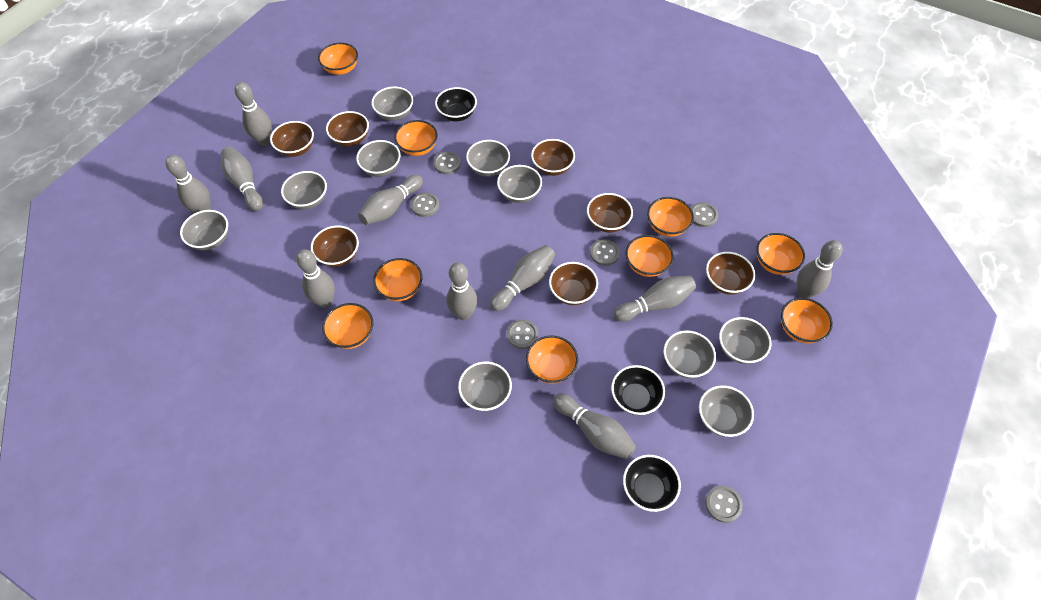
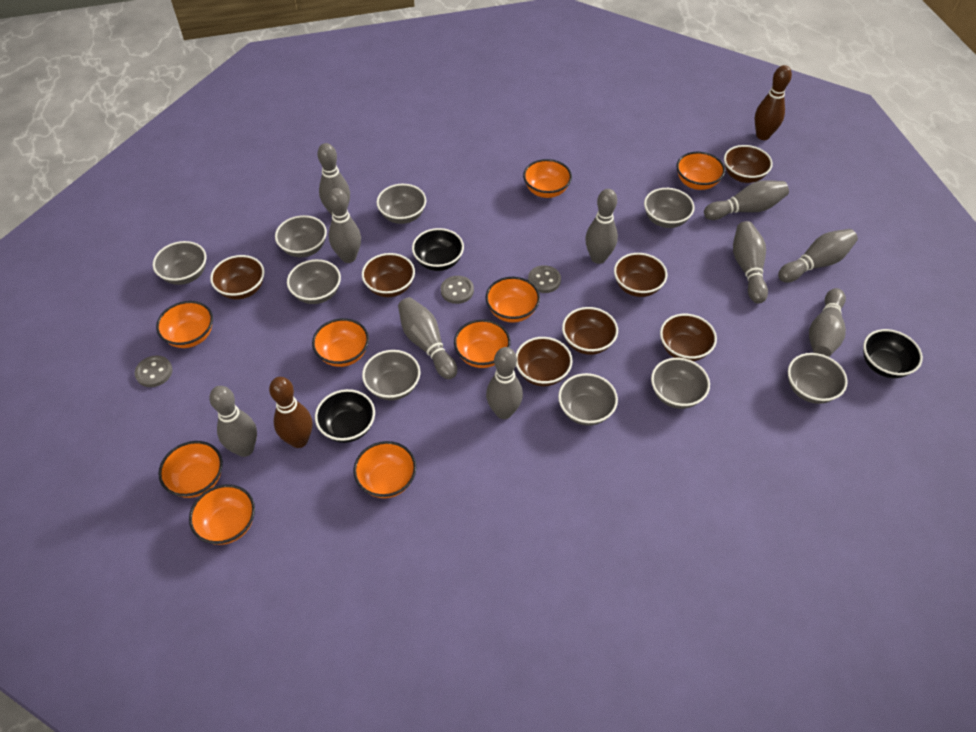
brown bowling pin: none = 0 -> [269,377,312,448] [755,65,792,140] = 2
grey bowl: [180,210,228,250] [281,171,327,209] [356,140,400,177] [372,87,413,121] [458,361,512,411] [466,140,510,177] [497,165,542,203] [664,330,716,378] [699,385,754,437] [719,317,772,364] = 10 -> [153,241,207,285] [275,215,327,257] [287,259,341,304] [362,350,420,400] [376,184,426,224] [558,373,618,426] [644,188,695,228] [651,358,710,409] [788,353,848,404] = 9
grey button: [411,192,439,217] [433,151,461,174] [507,319,538,349] [590,239,620,266] [691,202,718,227] [705,486,743,523] = 6 -> [135,355,173,387] [441,276,474,304] [528,265,561,293] = 3

